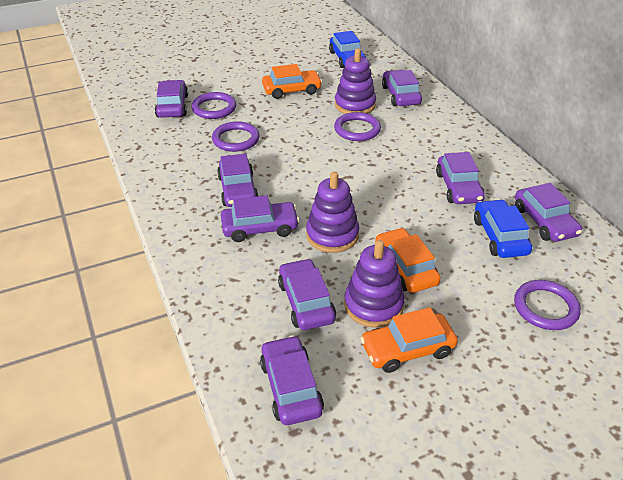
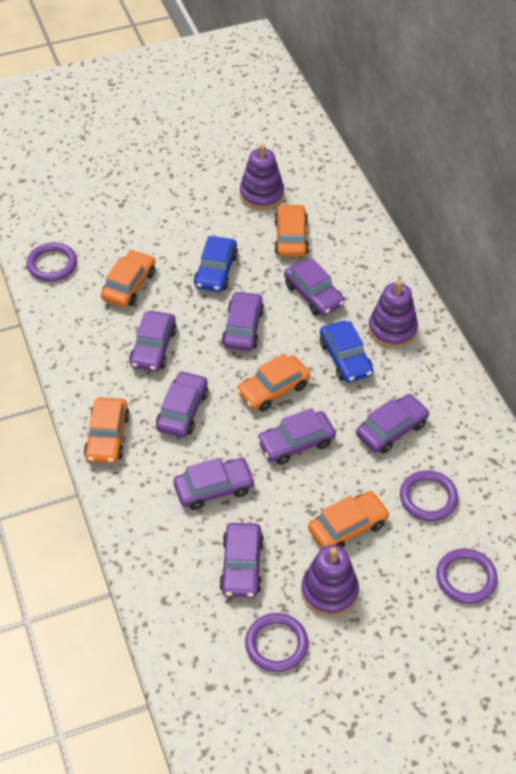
orange car: [262,64,322,99] [360,307,458,373] [375,228,441,293] = 3 -> [84,397,130,463] [101,250,155,307] [236,353,311,411] [275,204,309,257] [308,491,390,548] = 5

